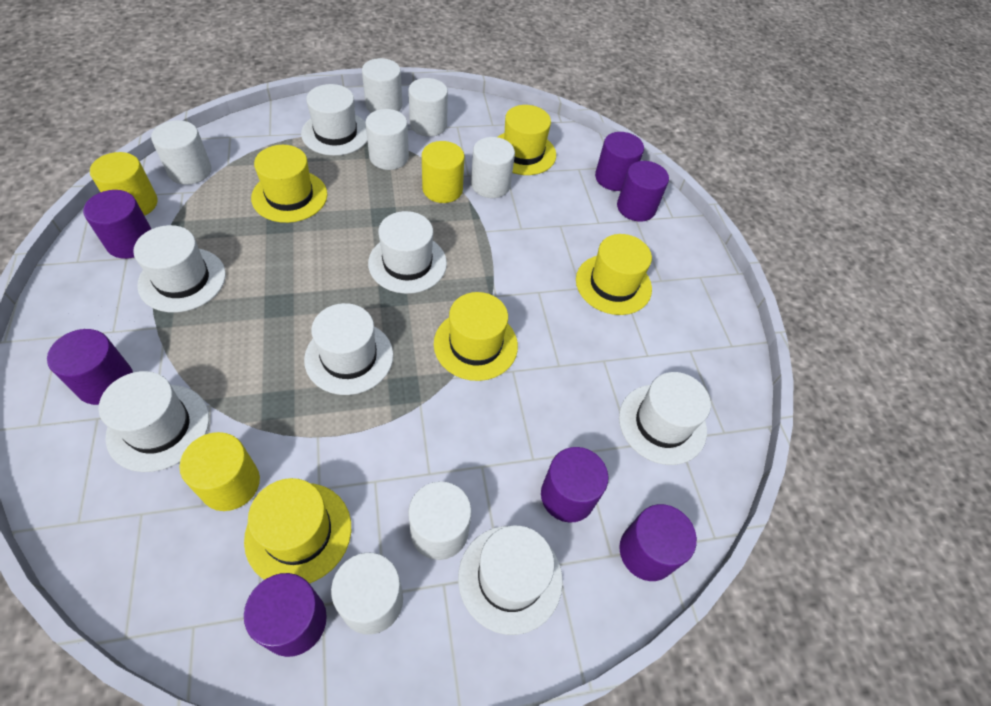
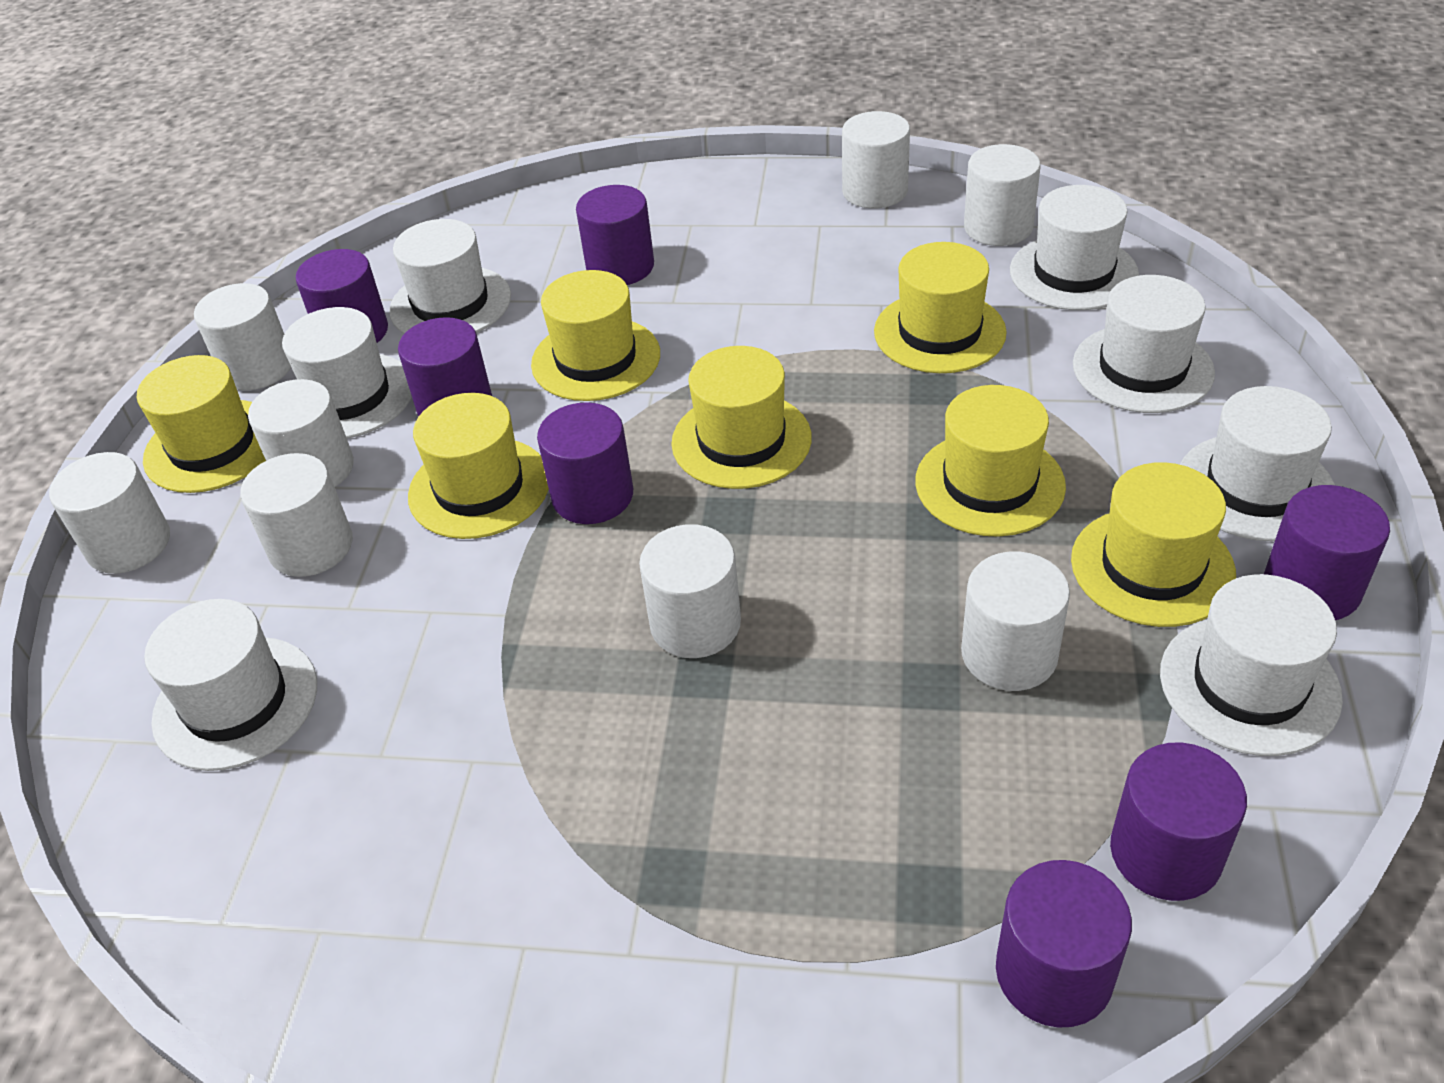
white cylinder: [151,120,211,185] [331,552,403,635] [362,58,402,113] [365,109,409,170] [408,78,448,137] [408,481,472,560] [471,137,515,198] = 7 -> [49,452,170,574] [194,283,291,390] [240,453,353,577] [248,379,354,487] [639,524,741,658] [842,111,910,208] [961,551,1070,691] [964,144,1041,246] = 8
yellow cylinder: [90,152,158,216] [179,432,260,511] [422,141,464,203] = 3 -> none = 0
yellow hat: [244,478,351,583] [251,145,327,223] [434,292,518,381] [498,105,556,175] [576,234,652,315] = 5 -> [137,355,266,493] [408,393,549,539] [531,270,660,401] [671,346,812,489] [874,242,1007,373] [915,385,1066,537] [1071,462,1236,627] = 7

